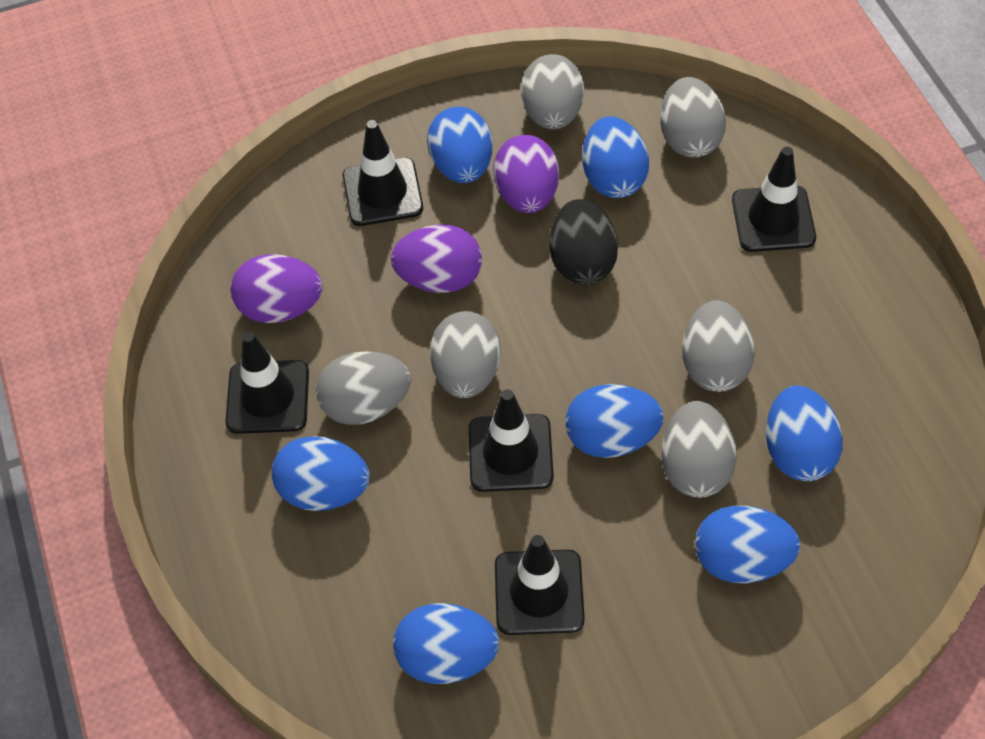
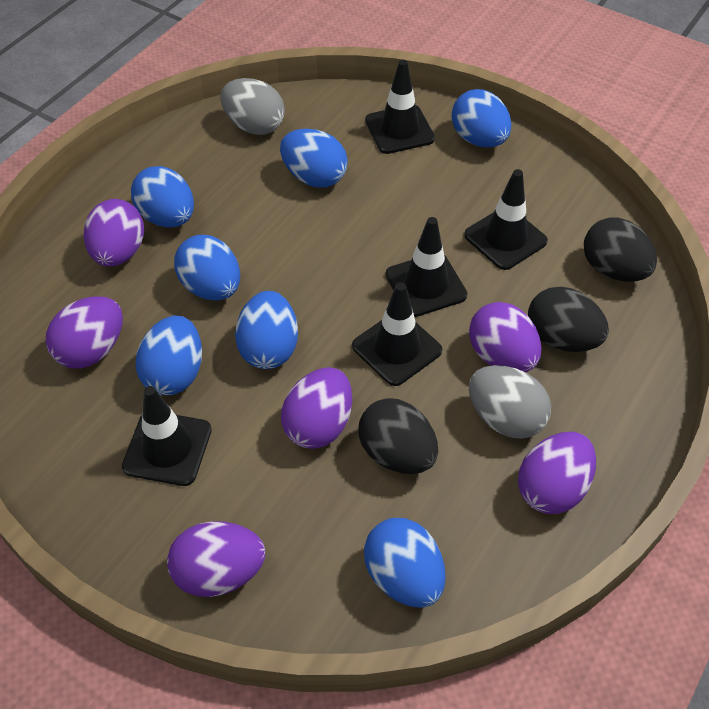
black egg: [550,199,618,285] = 1 -> [358,398,438,474] [528,287,609,352] [584,217,657,282] = 3
grey egg: [316,351,411,425] [430,311,501,398] [521,54,584,129] [660,77,726,158] [661,401,737,498] [682,300,755,392] = 6 -> [220,78,285,135] [469,365,551,439] = 2
purple egg: [231,254,322,323] [390,225,482,293] [493,135,559,213] = 3 -> [46,296,123,369] [83,199,144,266] [167,521,265,597] [281,367,352,449] [469,302,542,372] [518,432,596,514] = 6

